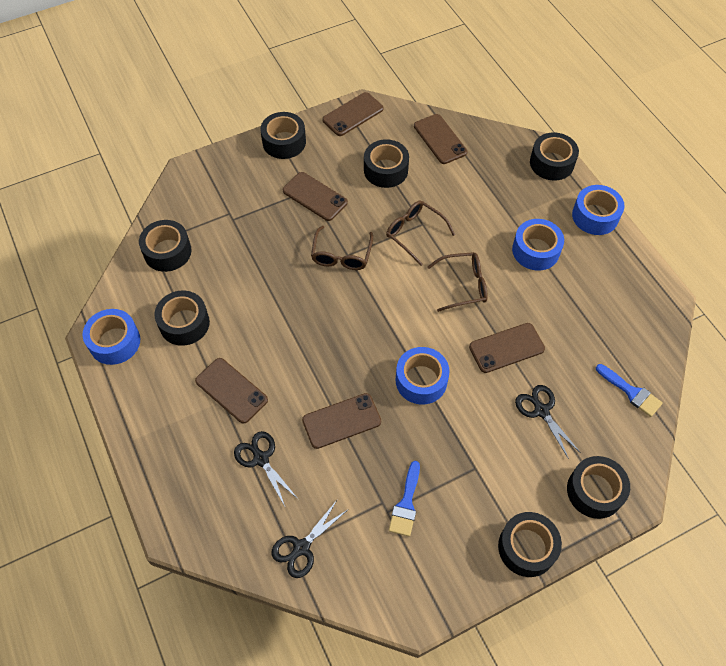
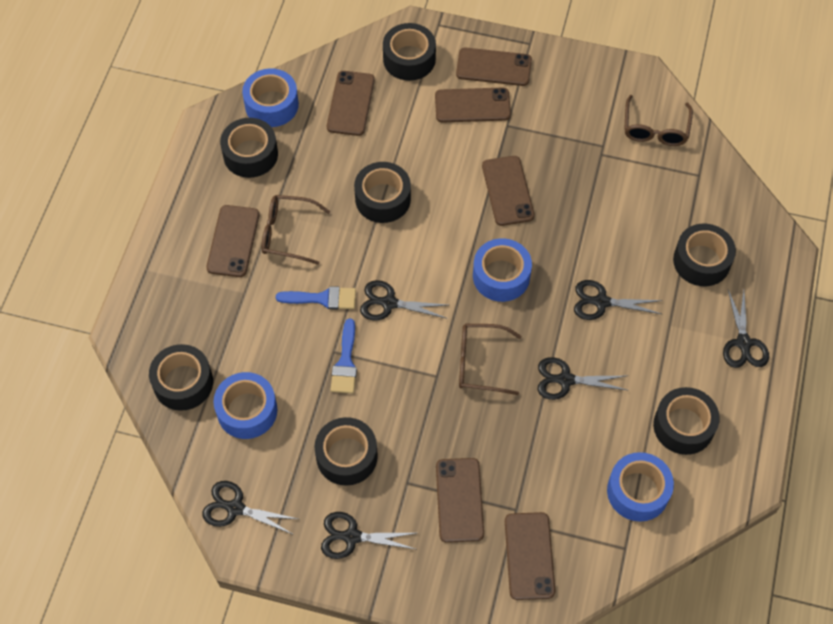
black scissors: [234,431,299,506] [271,500,347,578] [515,385,581,459] = 3 -> [202,481,298,534] [321,512,417,559] [360,280,448,320] [538,357,627,400] [574,280,663,320] [723,290,769,368] = 6
brown phone: [195,358,268,424] [283,172,348,221] [302,393,381,449] [322,92,383,136] [414,114,467,164] [469,323,545,373] = 6 -> [206,205,259,277] [327,71,375,136] [435,88,511,123] [436,458,484,543] [456,48,532,86] [482,156,535,226] [505,512,556,600] = 7

